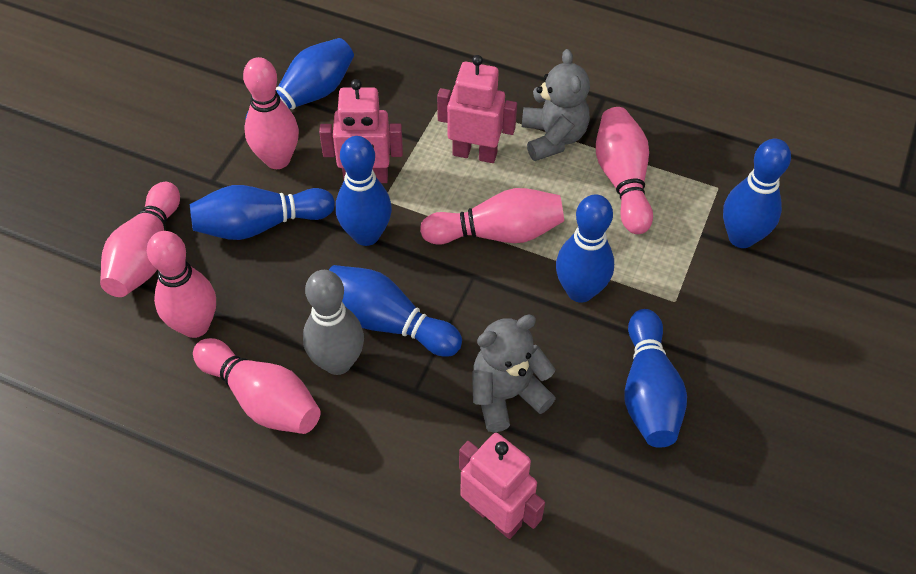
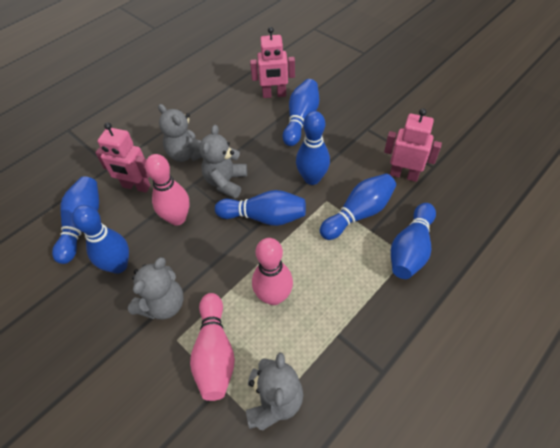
grey bowling pin: [303,270,364,375] = 1 -> none = 0
grey teddy bear: [472,314,556,432] [522,49,590,161] = 2 -> [128,257,184,319] [158,104,202,162] [199,125,247,198] [246,353,303,430] = 4
pink bowling pin: [100,182,180,297] [147,231,216,338] [193,338,321,434] [243,57,299,169] [420,188,564,245] [596,107,653,234] = 6 -> [145,154,189,226] [190,293,235,401] [252,238,293,305] = 3

